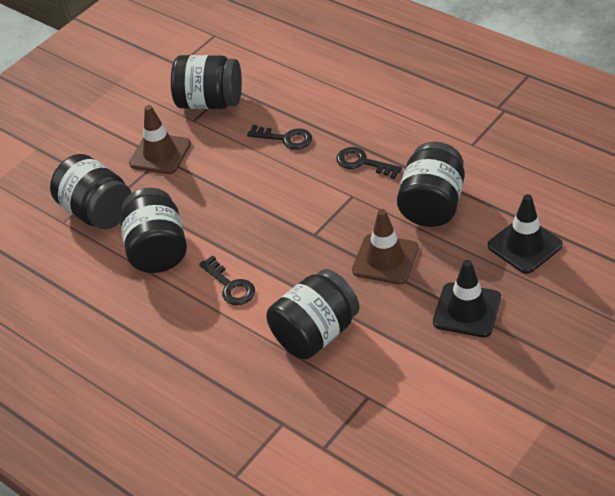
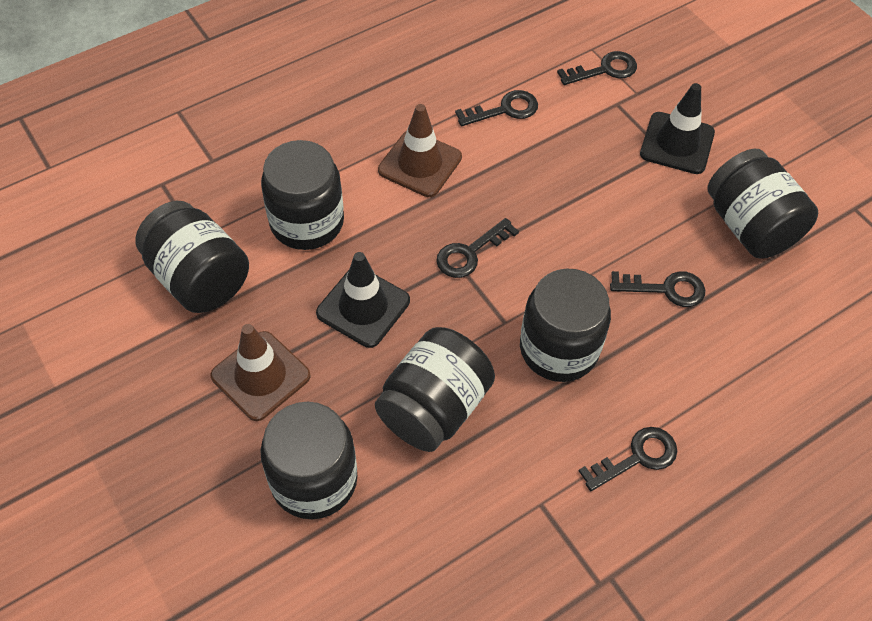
black jar: [50,154,131,229] [120,188,187,273] [171,55,242,109] [266,269,360,360] [397,142,464,227] = 5 -> [135,201,249,313] [260,402,357,519] [261,140,344,250] [375,327,495,452] [520,268,611,382] [708,149,818,259] = 6
black key: [199,255,255,305] [247,125,312,150] [336,147,402,179] = 3 -> [436,218,519,278] [455,90,538,126] [557,51,637,85] [579,427,677,491] [610,271,705,307] = 5

